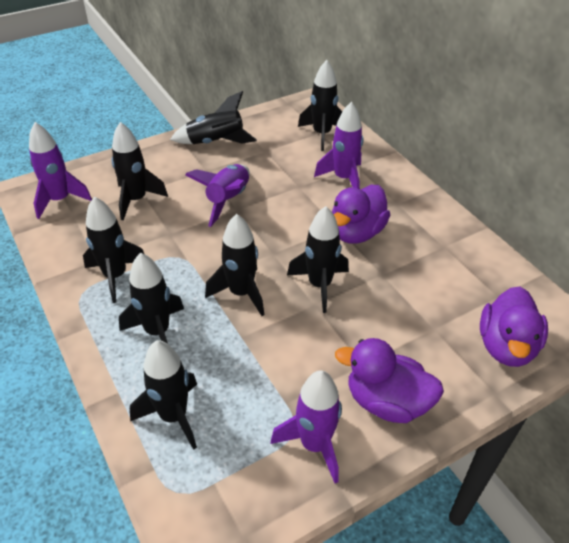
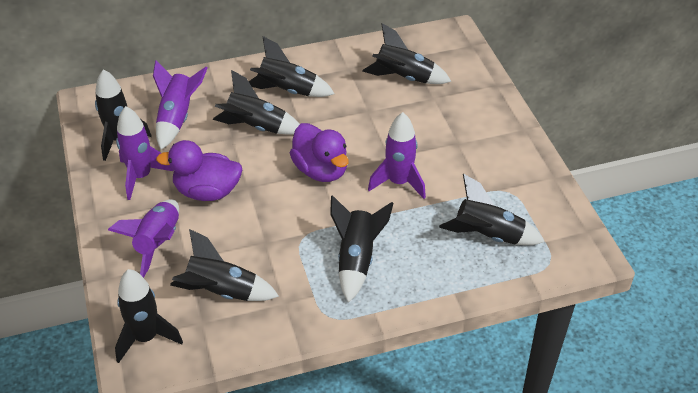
purple duck: [332,185,390,244] [335,338,444,423] [480,286,548,367] = 3 -> [156,140,242,201] [290,123,349,182] = 2

